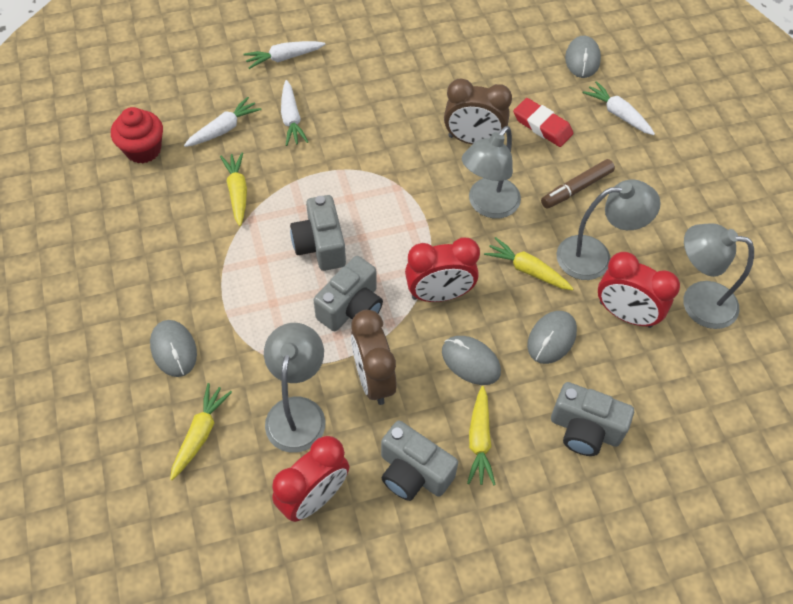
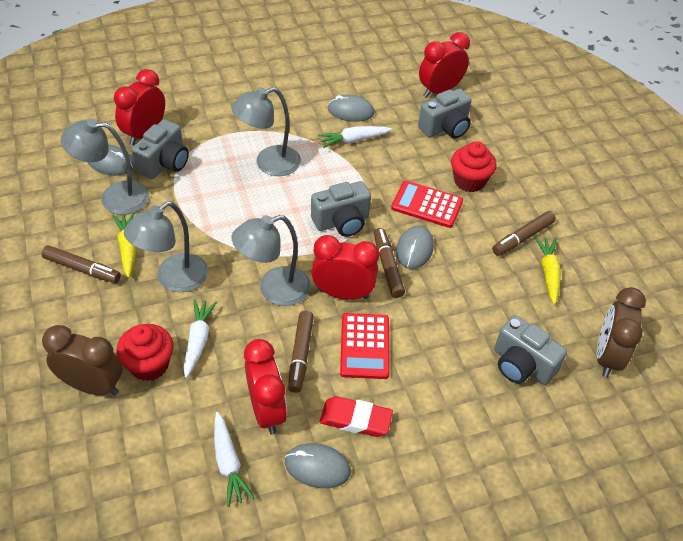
brown marker: [541,159,615,209] = 1 -> [41,245,121,283] [288,311,314,393] [374,228,405,298] [492,211,556,256] = 4
red calculator: none = 0 -> [340,313,390,379] [391,181,463,228] = 2
red clock: [272,436,349,522] [405,238,480,302] [598,252,680,328] = 3 -> [114,69,165,146] [244,339,287,435] [312,235,379,300] [419,32,470,98] = 4
red cupcake: [111,107,163,164] = 1 -> [116,324,173,381] [451,141,497,192] = 2
white carrot: [184,97,261,147] [244,41,325,69] [281,80,308,146] [583,81,655,135] = 4 -> [183,299,217,378] [214,412,254,507] [318,126,392,148] = 3
yellow carrot: [170,383,232,480] [220,153,247,226] [467,386,496,485] [484,237,574,290] = 4 -> [112,212,136,278] [535,237,561,304] = 2

